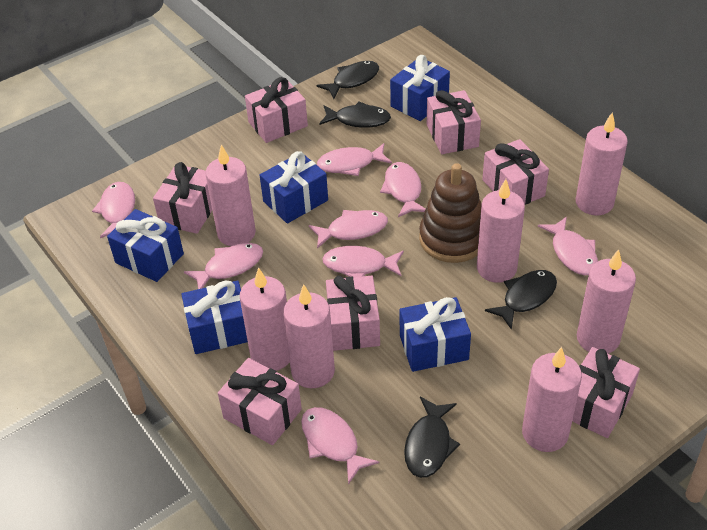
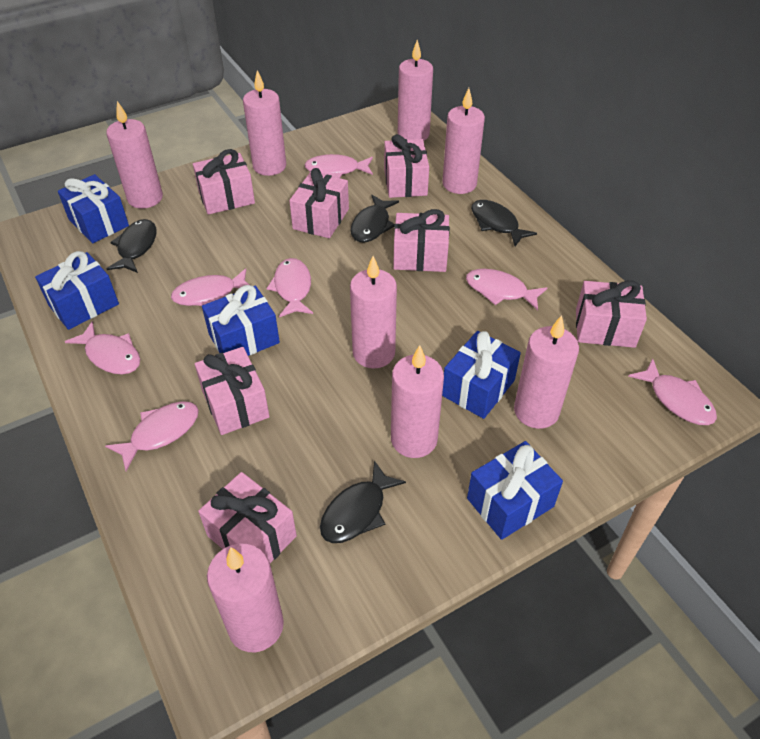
brown stacking toy: [419,163,482,263] = 1 -> none = 0
pink candle: [205,145,256,246] [240,267,290,371] [283,284,335,388] [477,179,525,283] [522,347,582,452] [576,113,628,215] [577,249,636,354] = 7 -> [106,101,163,209] [207,544,284,652] [243,70,286,176] [350,256,397,368] [391,345,444,458] [398,40,433,141] [442,88,485,194] [514,315,579,429] = 8
pink fish: [92,182,135,238] [184,243,263,289] [301,407,379,485] [309,210,388,249] [317,143,392,176] [322,246,404,277] [380,162,426,217] [538,216,598,275] = 8 -> [65,321,140,374] [105,401,199,471] [171,268,249,306] [266,258,313,317] [305,154,373,178] [466,269,547,311] [628,359,717,425] = 7

